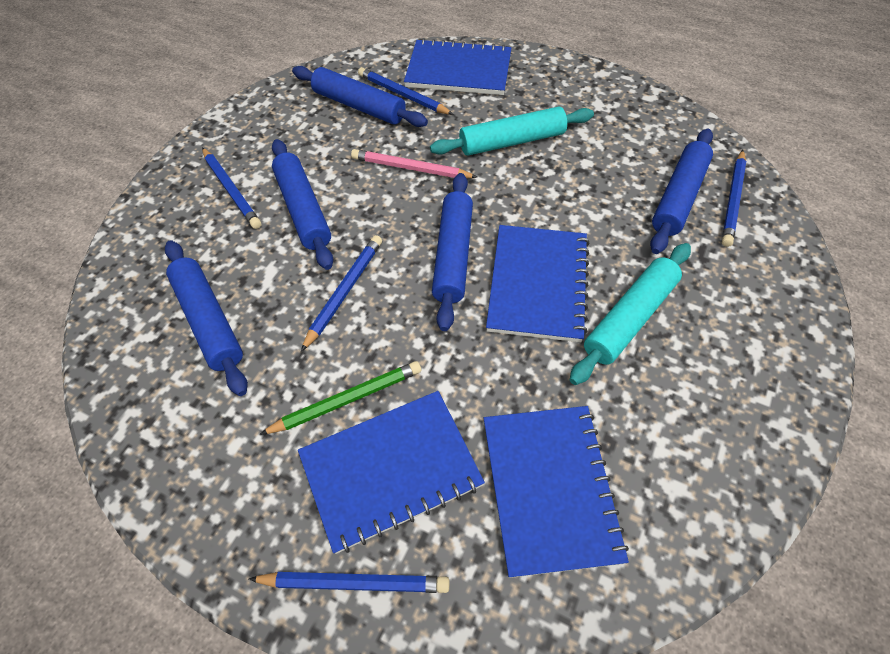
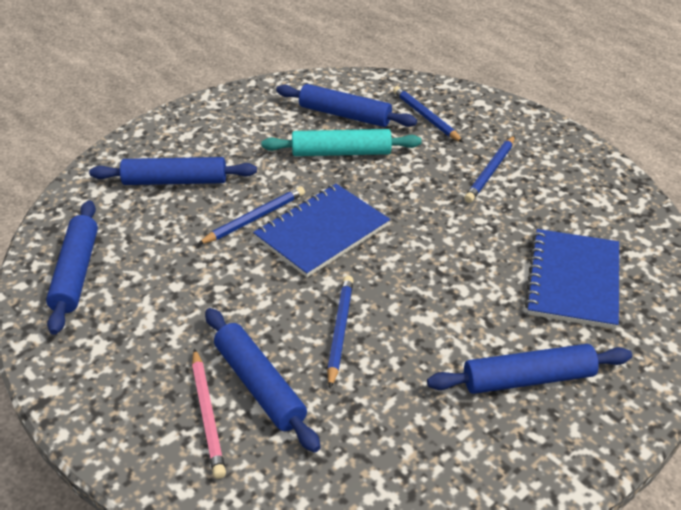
blue notebook: [298,391,485,554] [404,38,512,95] [484,406,629,578] [486,225,590,342] = 4 -> [253,184,390,277] [525,229,619,329] = 2
blue pencil: [202,147,261,229] [249,572,449,593] [301,235,382,352] [358,67,454,115] [722,150,746,247] = 5 -> [197,186,305,245] [327,275,354,388] [393,86,464,143] [464,135,515,203] = 4
green pencil: [259,361,421,435] = 1 -> none = 0
turquoise rolling pin: [430,107,594,156] [570,243,691,385] = 2 -> [262,129,422,156] = 1

